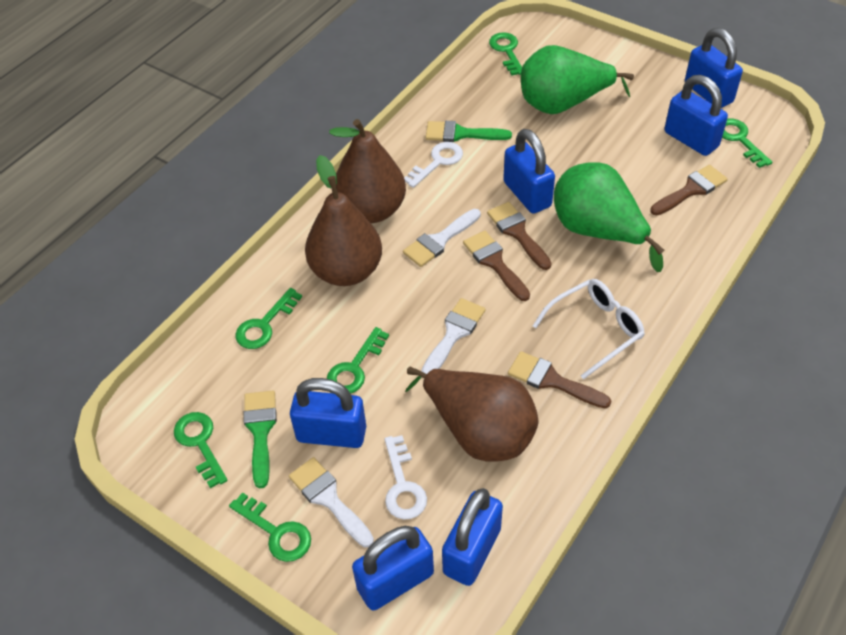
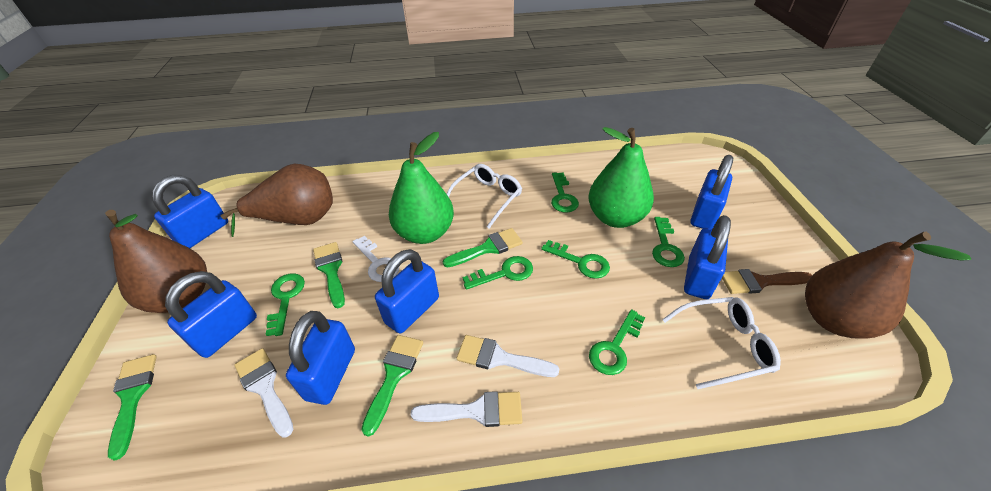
brown brush: [463,231,530,301] [487,202,552,270] [508,351,611,409] [650,165,728,215] = 4 -> [722,269,812,294] = 1
green brush: [243,391,277,488] [426,121,512,142] = 2 -> [108,354,157,461] [313,242,345,308] [361,335,423,437] [443,228,523,267] = 4
white glasses: [533,279,645,379] = 1 -> [447,164,522,228] [662,297,781,389] = 2
white key: [385,435,427,520] [404,142,463,188] = 2 -> [352,236,399,282] = 1

